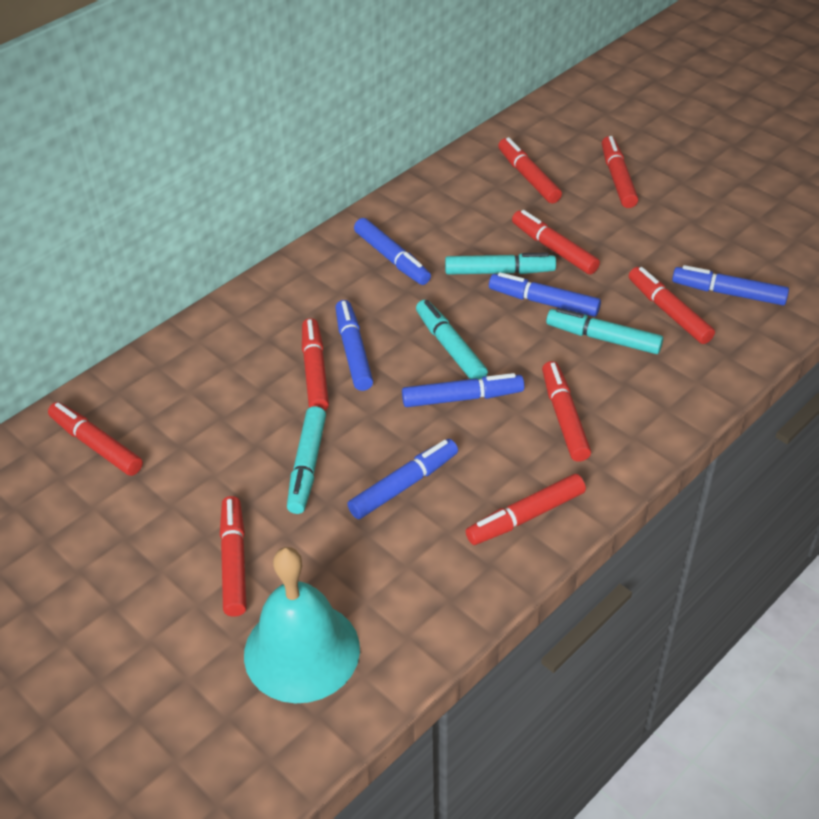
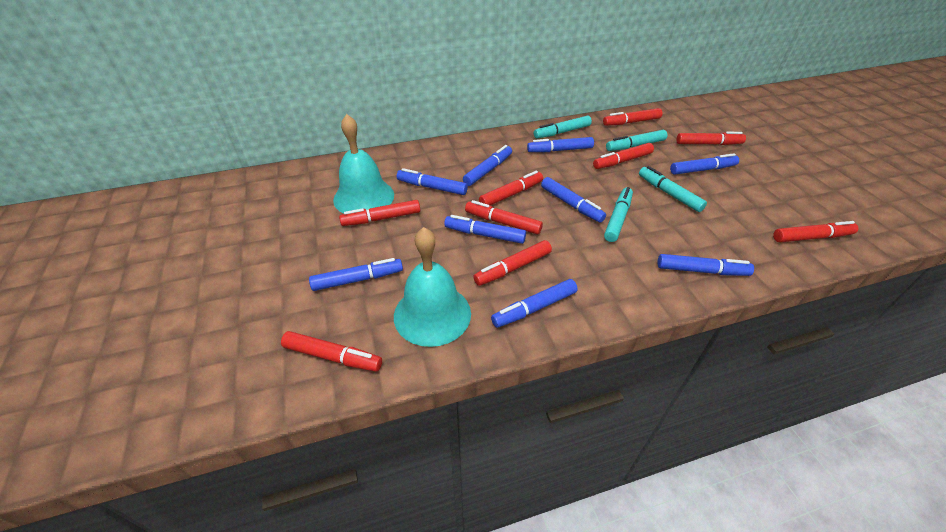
blue marker: [335,300,373,391] [347,439,458,519] [354,218,431,285] [402,373,524,407] [489,272,601,317] [672,265,789,305] = 6 -> [309,258,403,291] [397,168,468,195] [444,215,526,244] [463,145,512,186] [491,279,578,328] [527,137,594,152] [541,177,606,223] [657,254,754,276] [670,153,739,175] = 9
turquoise bell: [244,547,360,703] = 1 -> [333,114,394,214] [394,227,471,347] = 2

